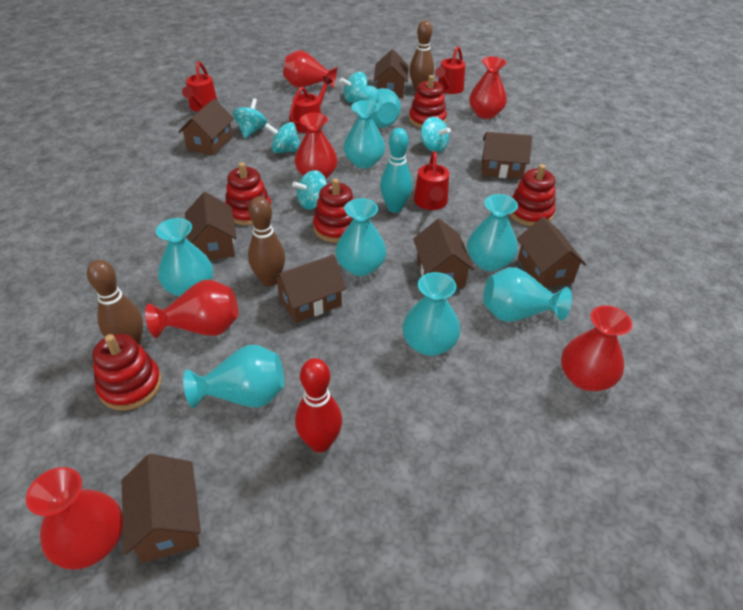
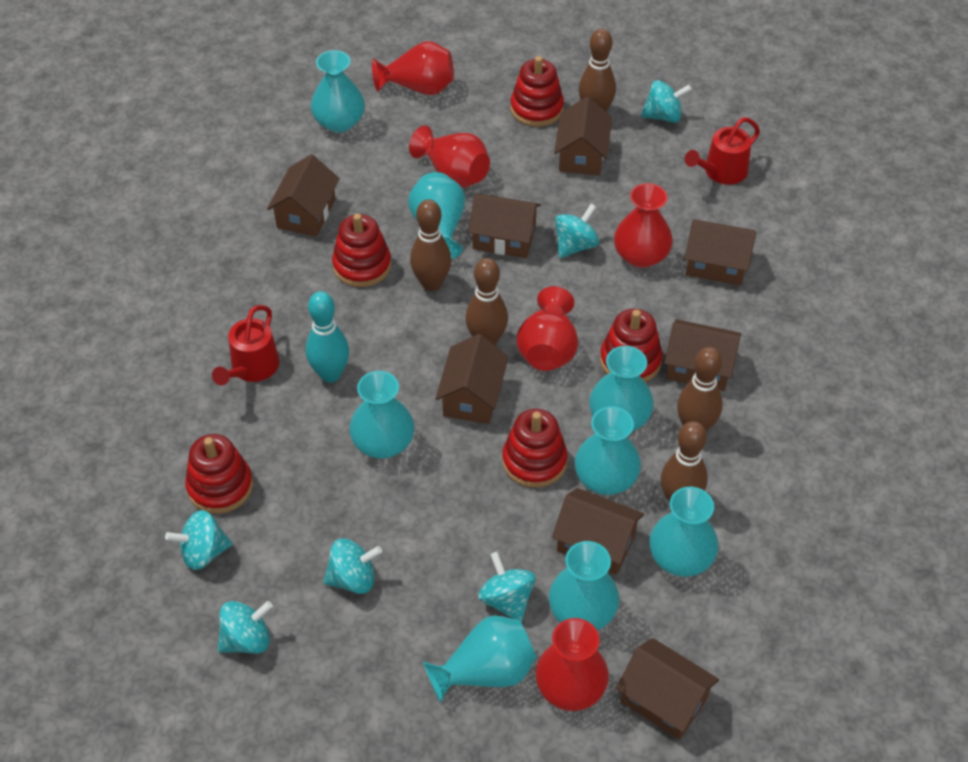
brown bowling pin: [87,260,143,345] [248,196,285,287] [410,20,434,92] = 3 -> [410,199,452,291] [465,258,508,345] [579,28,616,112] [661,421,708,504] [677,347,722,432] = 5
red bowling pin: [295,358,342,452] = 1 -> none = 0
red vase: [26,467,123,570] [145,280,238,338] [283,50,338,88] [294,113,338,179] [469,57,507,119] [561,305,632,391] = 6 -> [372,41,454,95] [409,126,490,188] [517,286,578,371] [535,618,609,711] [614,183,673,268] = 5
red watering can: [182,61,218,112] [289,76,333,133] [414,151,449,210] [435,46,465,94] = 4 -> [212,305,280,385] [685,117,760,185] = 2
turquoise spinning top: [233,98,267,138] [265,122,300,153] [292,170,327,210] [340,72,368,103] [421,117,451,152] = 5 -> [165,510,232,570] [218,601,273,654] [323,539,382,594] [478,552,536,622] [555,204,599,258] [641,80,692,123] = 6

